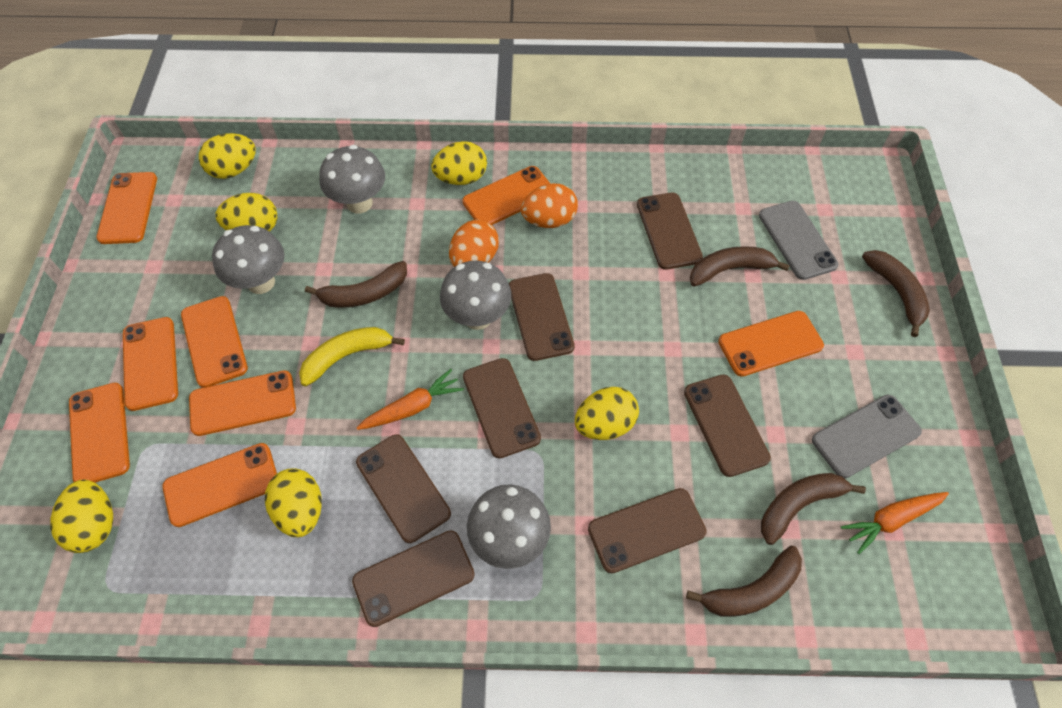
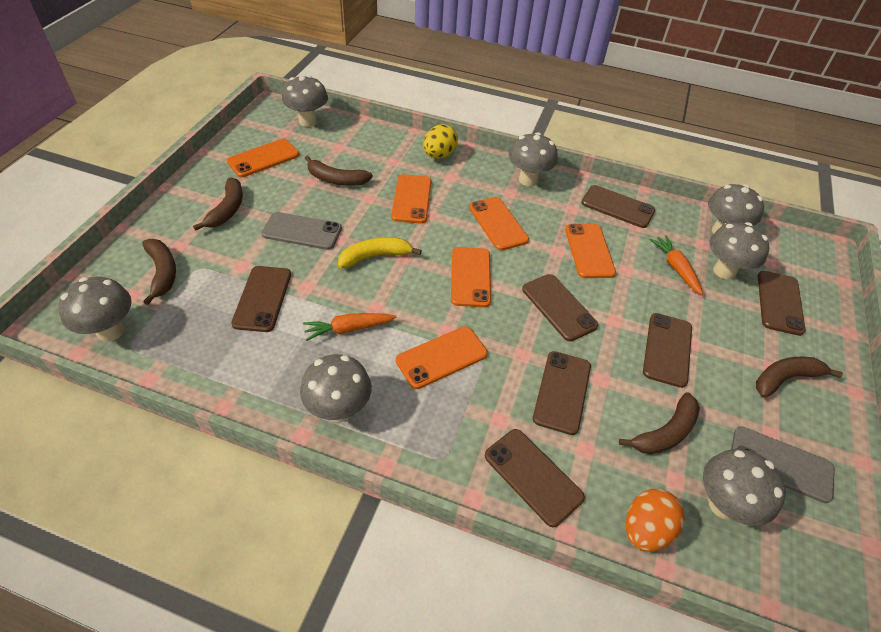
grey mushroom: [212,225,284,294] [319,145,385,213] [440,261,511,330] [467,484,551,569] = 4 -> [58,277,132,342] [282,75,328,127] [300,354,372,422] [509,132,558,186] [703,449,786,526] [708,184,764,234] [709,222,769,280] = 7
orange egg: [449,220,499,267] [521,183,578,228] = 2 -> [626,489,685,552] = 1
orange phone: [69,383,130,483] [96,172,157,244] [123,317,178,411] [163,443,277,527] [181,296,248,388] [189,371,296,436] [462,166,551,225] [718,311,824,377] = 8 -> [227,139,299,177] [391,174,431,224] [396,326,488,389] [451,247,491,307] [469,197,529,251] [565,224,616,278] = 6
yellow egg: [50,480,113,553] [199,133,256,179] [215,193,277,232] [265,468,322,537] [431,141,487,185] [575,387,639,440] = 6 -> [423,124,458,159] = 1

